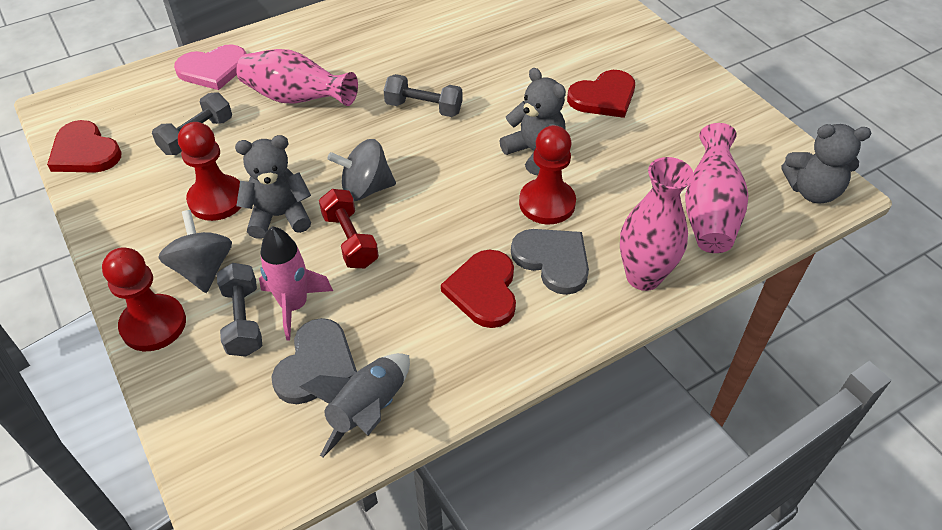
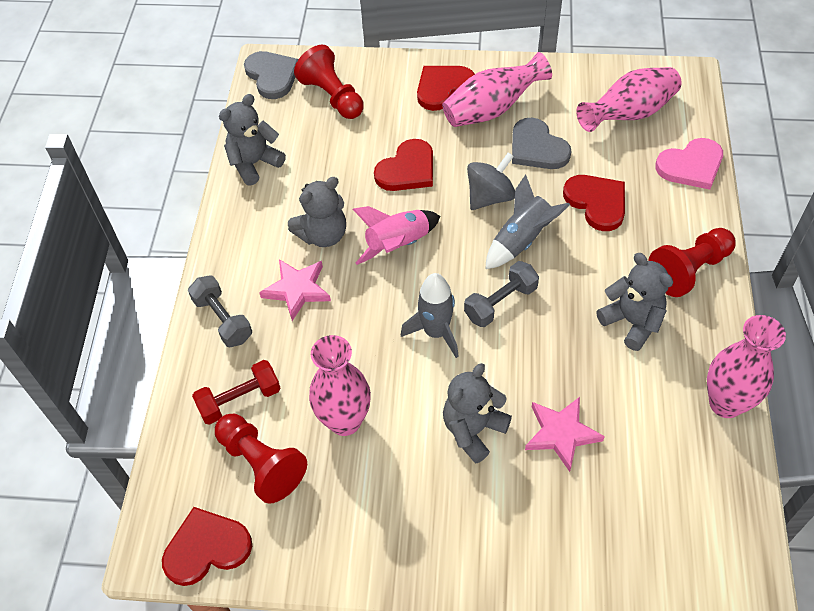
grey dumbbell: [152,92,232,155] [217,263,262,357] [384,74,462,117] = 3 -> [188,276,252,347] [464,261,539,327] = 2
grey rocket: [300,353,410,458] = 1 -> [401,273,459,358] [485,175,570,269] = 2
grey spinning top: [158,210,232,293] [327,139,396,201] = 2 -> [467,152,515,210] = 1
grey teddy bear: [235,135,311,239] [500,68,566,175] [782,124,872,203] = 3 -> [219,94,286,186] [288,177,346,247] [443,363,512,464] [596,253,673,351] = 4
pink star: none = 0 -> [259,259,331,321] [525,397,605,472] = 2
pink vase: [236,49,358,106] [620,157,694,291] [685,123,748,253] = 3 -> [309,335,371,436] [442,52,552,127] [576,67,682,132] [707,315,786,418] = 4
red heart: [47,120,121,173] [441,250,516,328] [567,70,635,118] = 3 -> [162,507,252,586] [374,139,433,191] [417,66,475,111] [563,175,625,231] = 4

